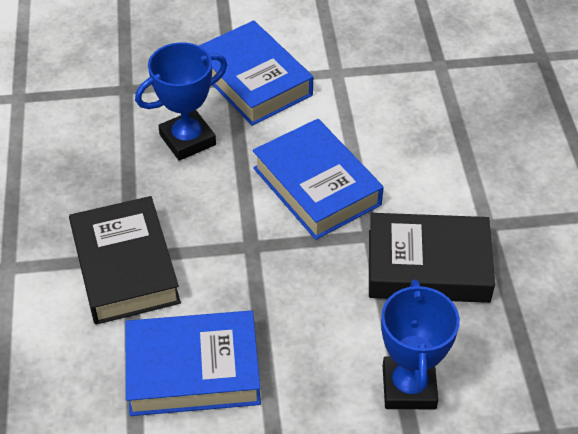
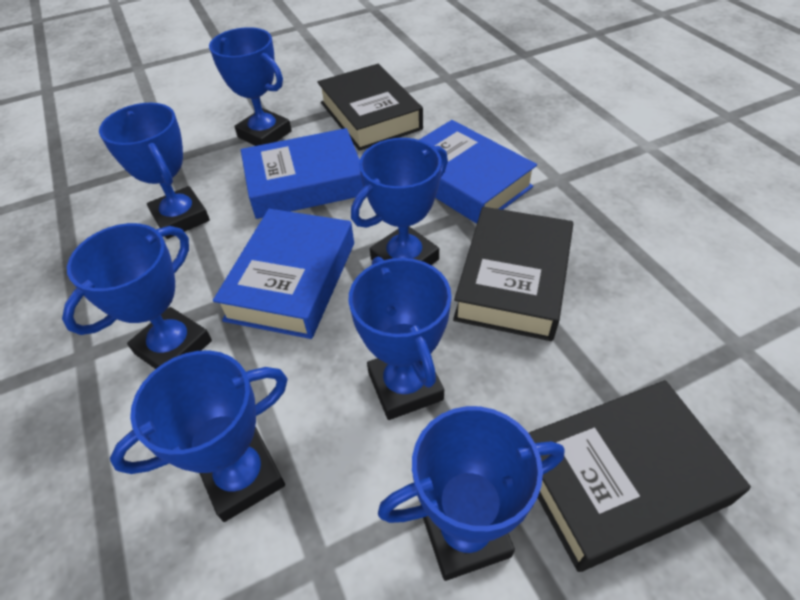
black book: [69,196,181,325] [369,213,495,303] = 2 -> [317,64,423,151] [453,207,573,341] [529,380,751,572] = 3
blue trophy: [135,42,227,161] [381,280,460,409] = 2 -> [62,223,212,369] [99,103,210,239] [110,350,288,522] [209,27,292,146] [348,257,452,420] [351,138,448,265] [378,406,565,581] = 7

